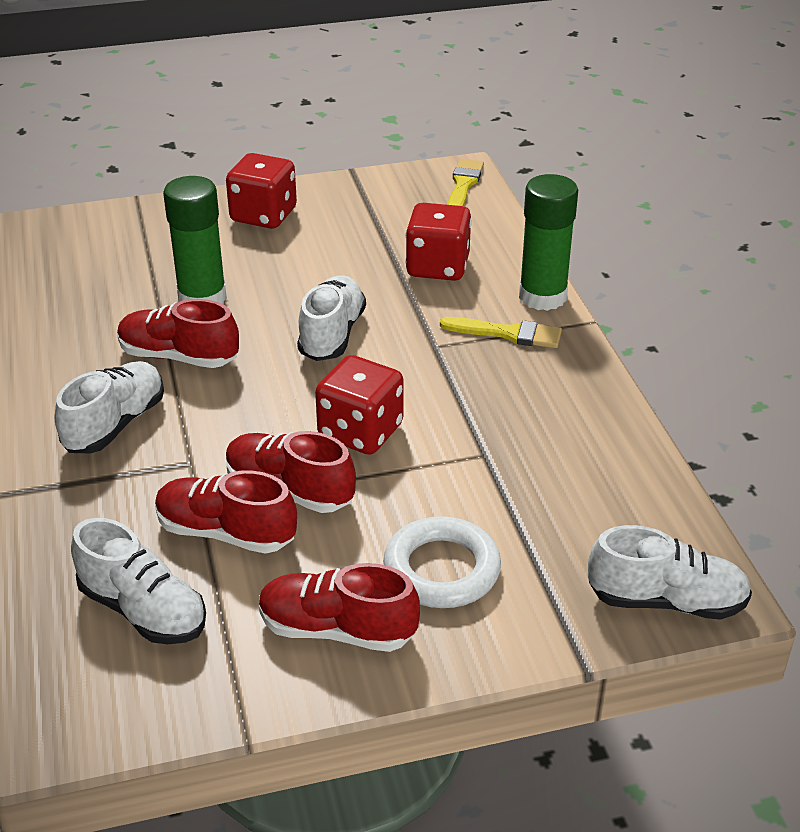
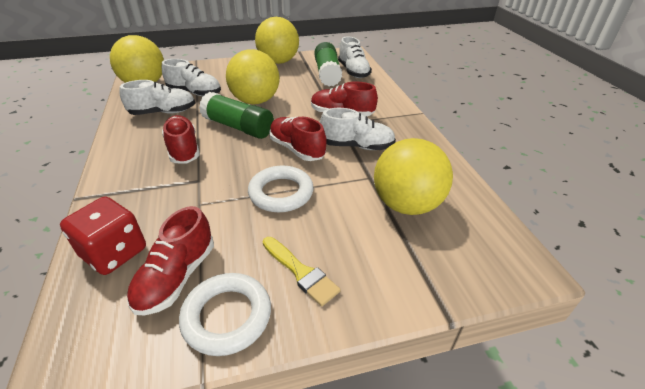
red dice: [226,153,297,229] [315,355,404,455] [405,203,472,281] = 3 -> [60,197,146,275] = 1
white ring: [383,516,501,608] = 1 -> [179,273,271,356] [248,165,314,212] = 2
yellow ball: none = 0 -> [110,35,164,83] [226,49,280,105] [255,17,299,64] [374,138,453,215] = 4
yellow brush: [440,317,562,348] [447,159,484,206] = 2 -> [263,237,341,306] = 1

